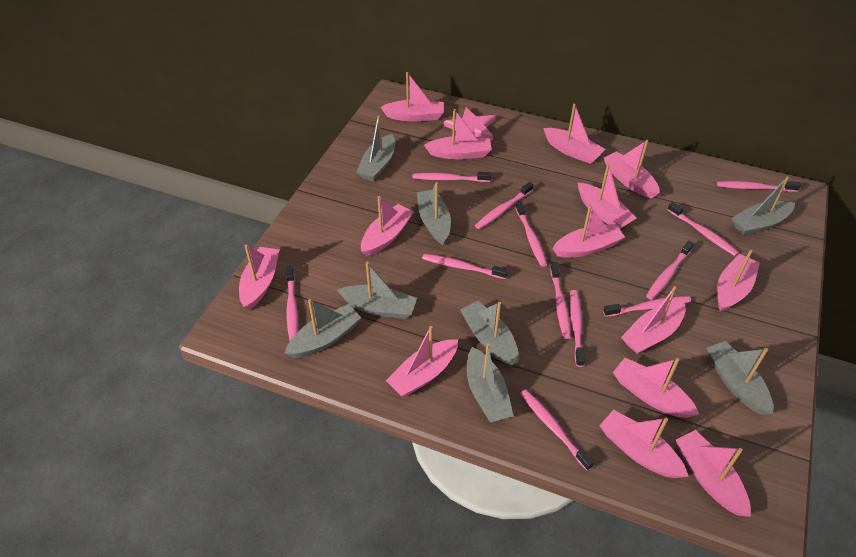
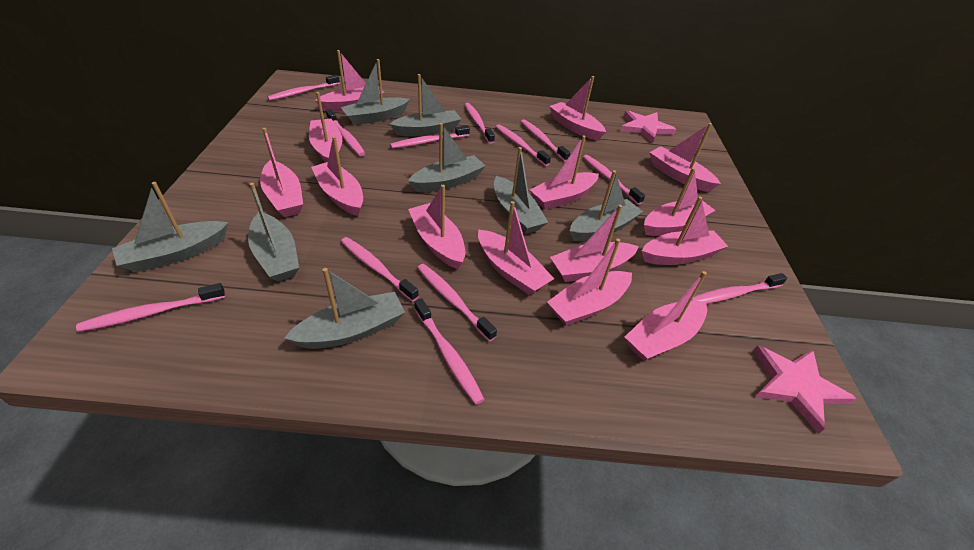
pink star: [444,107,496,141] = 1 -> [621,110,676,143] [753,345,857,434] = 2

